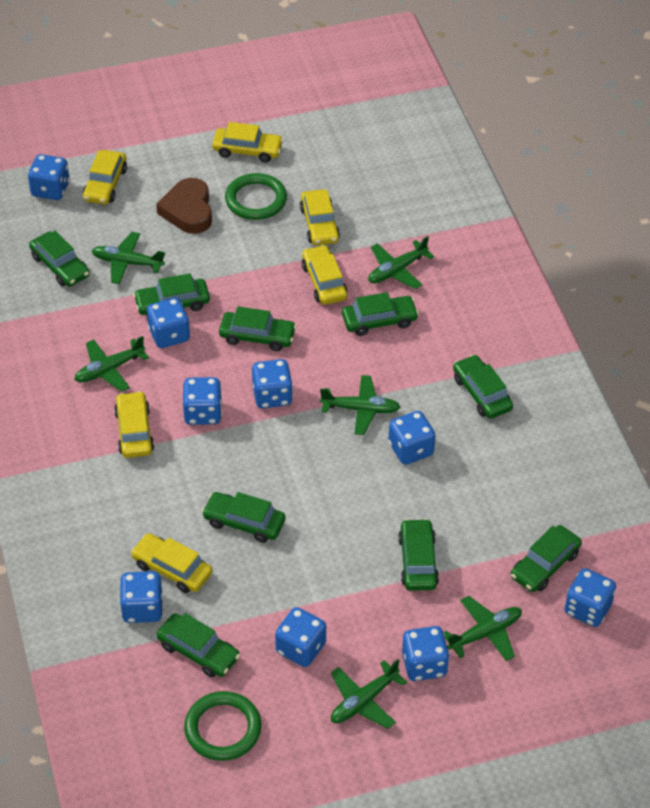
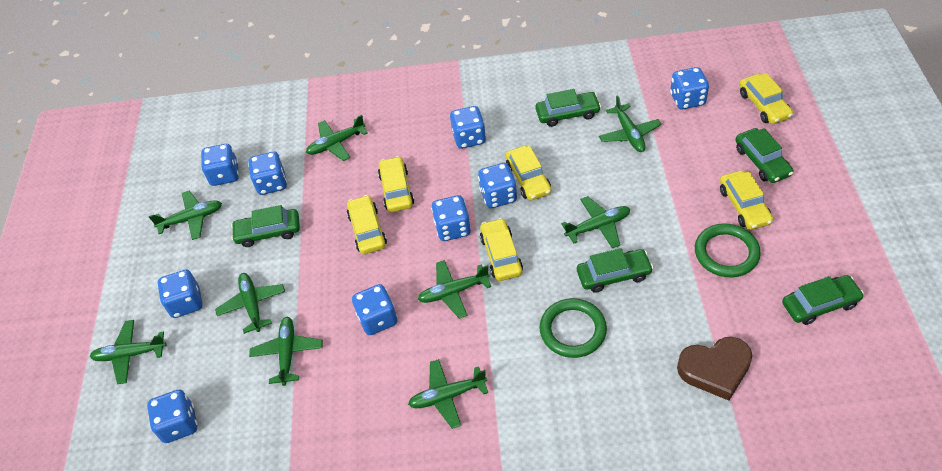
green car: [29,231,90,287] [133,273,210,315] [157,613,240,677] [202,492,285,543] [219,306,296,351] [342,292,419,336] [398,519,439,591] [453,355,513,419] [511,525,582,592] = 9 -> [231,205,300,247] [536,89,601,127] [577,248,653,293] [735,128,793,183] [782,275,864,325] = 5
green plane: [74,336,149,392] [92,232,165,284] [320,375,400,435] [331,659,407,729] [368,236,434,289] [444,596,522,661] = 6 -> [89,320,167,384] [149,190,222,240] [215,273,285,334] [249,317,323,386] [306,115,368,161] [408,359,488,429] [418,260,491,319] [561,196,630,248] [599,96,661,152] = 9

